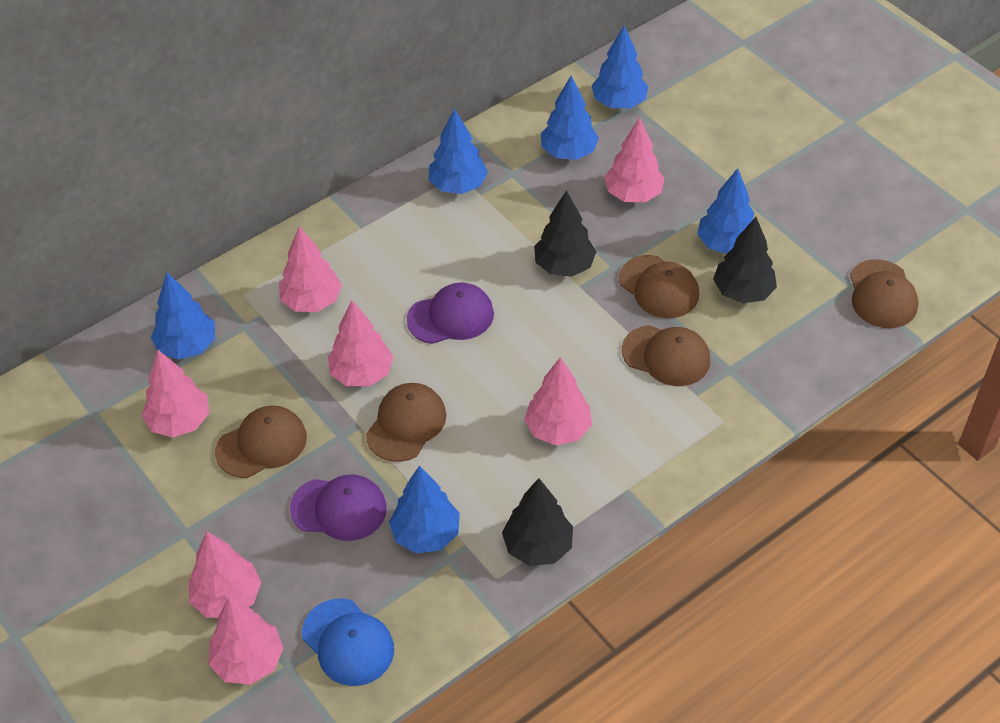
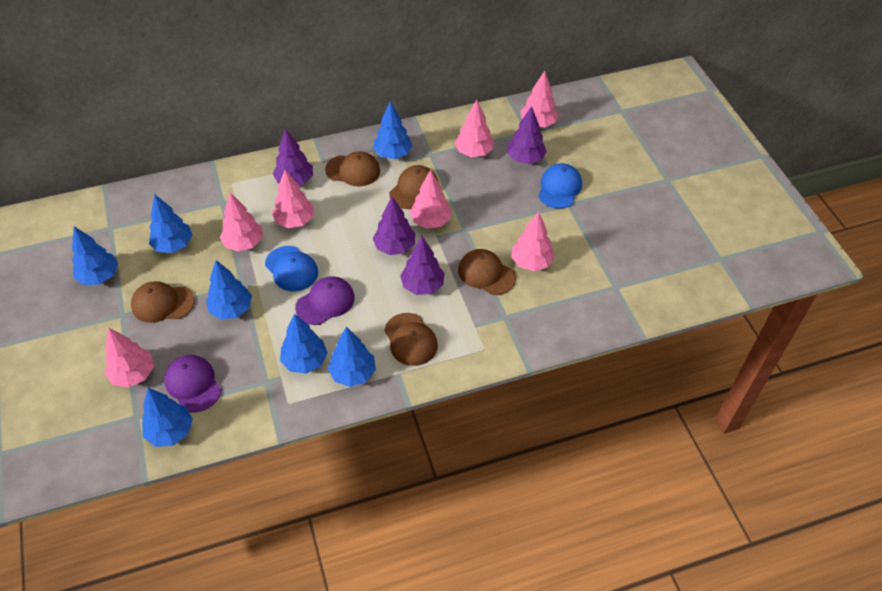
black tree: [502,478,573,566] [534,190,596,277] [713,217,777,303] = 3 -> none = 0
blue cap: [302,598,394,686] = 1 -> [265,246,318,291] [538,163,582,209] = 2
blue tree: [151,273,215,359] [389,465,460,554] [429,109,488,194] [541,76,599,160] [591,26,649,108] [697,168,754,254] = 6 -> [72,226,118,285] [142,388,193,447] [149,194,193,253] [206,260,252,320] [280,314,328,373] [328,327,376,387] [373,101,413,159] = 7
purple tree: none = 0 -> [273,129,313,185] [373,197,415,255] [400,236,444,295] [507,106,547,164] = 4

